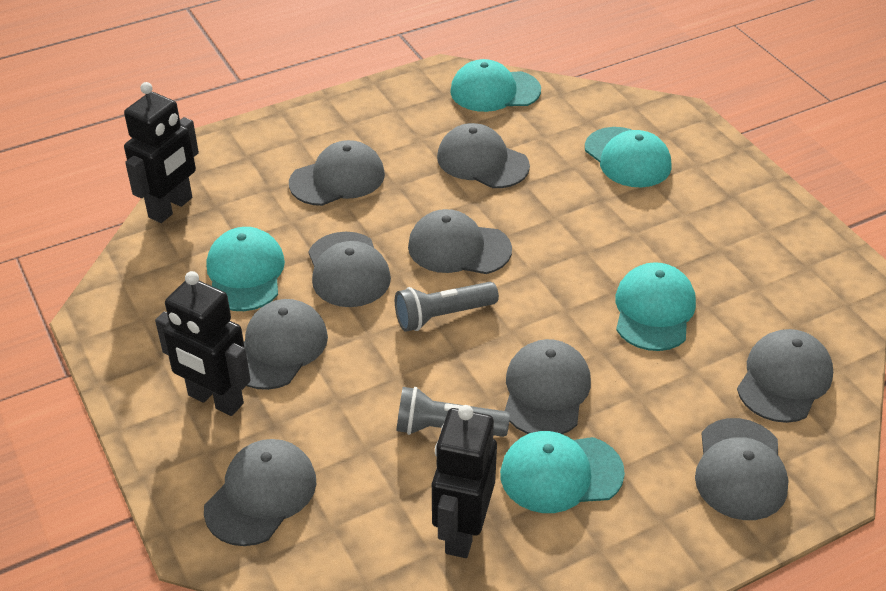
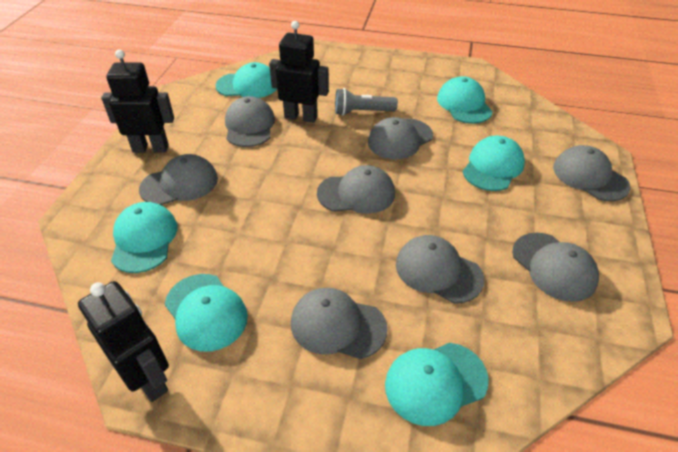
grey cap: [204,439,316,546] [244,299,328,390] [289,140,385,206] [308,232,391,307] [408,209,512,274] [437,123,530,188] [505,339,591,434] [695,418,789,520] [737,329,833,423] = 9 -> [139,154,218,205] [225,96,275,147] [291,287,388,359] [317,165,395,214] [368,117,433,159] [396,235,484,303] [512,233,599,302] [553,145,631,201] = 8
grey flashlight: [395,282,499,332] [396,387,510,437] = 2 -> [335,88,398,116] = 1
turquoise cap: [207,227,285,311] [450,59,541,112] [500,431,625,513] [585,127,671,187] [615,262,696,351] = 5 -> [111,202,177,273] [165,274,248,352] [216,62,277,98] [385,343,489,426] [437,76,493,124] [463,135,525,191] = 6

